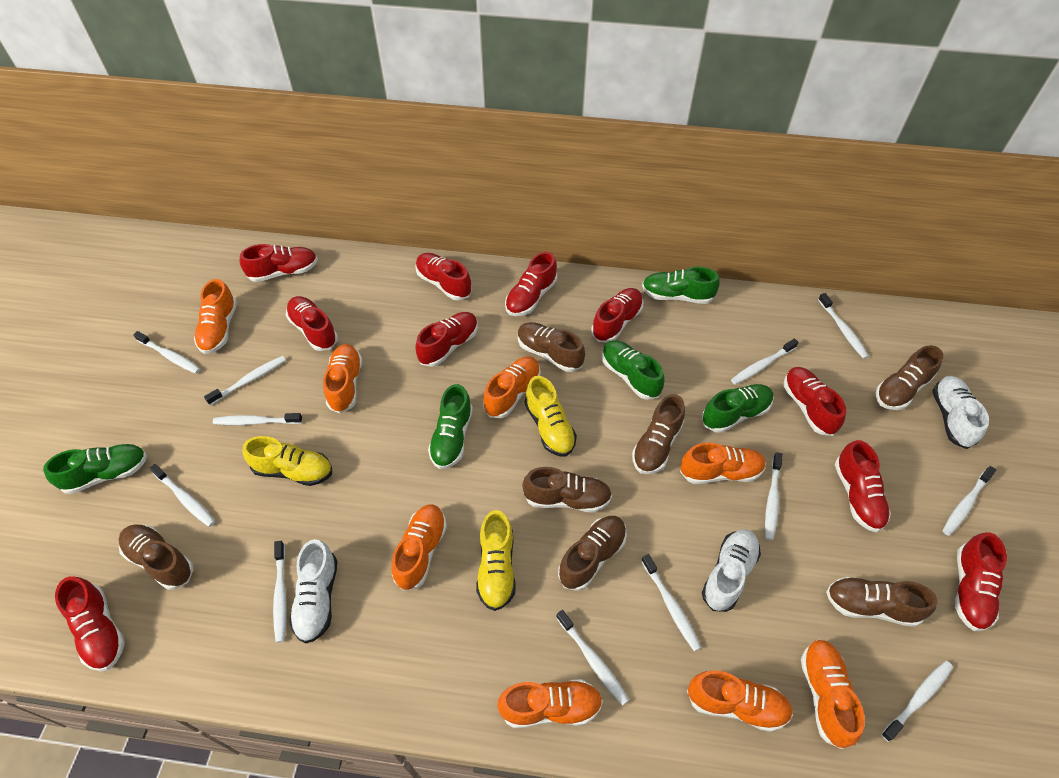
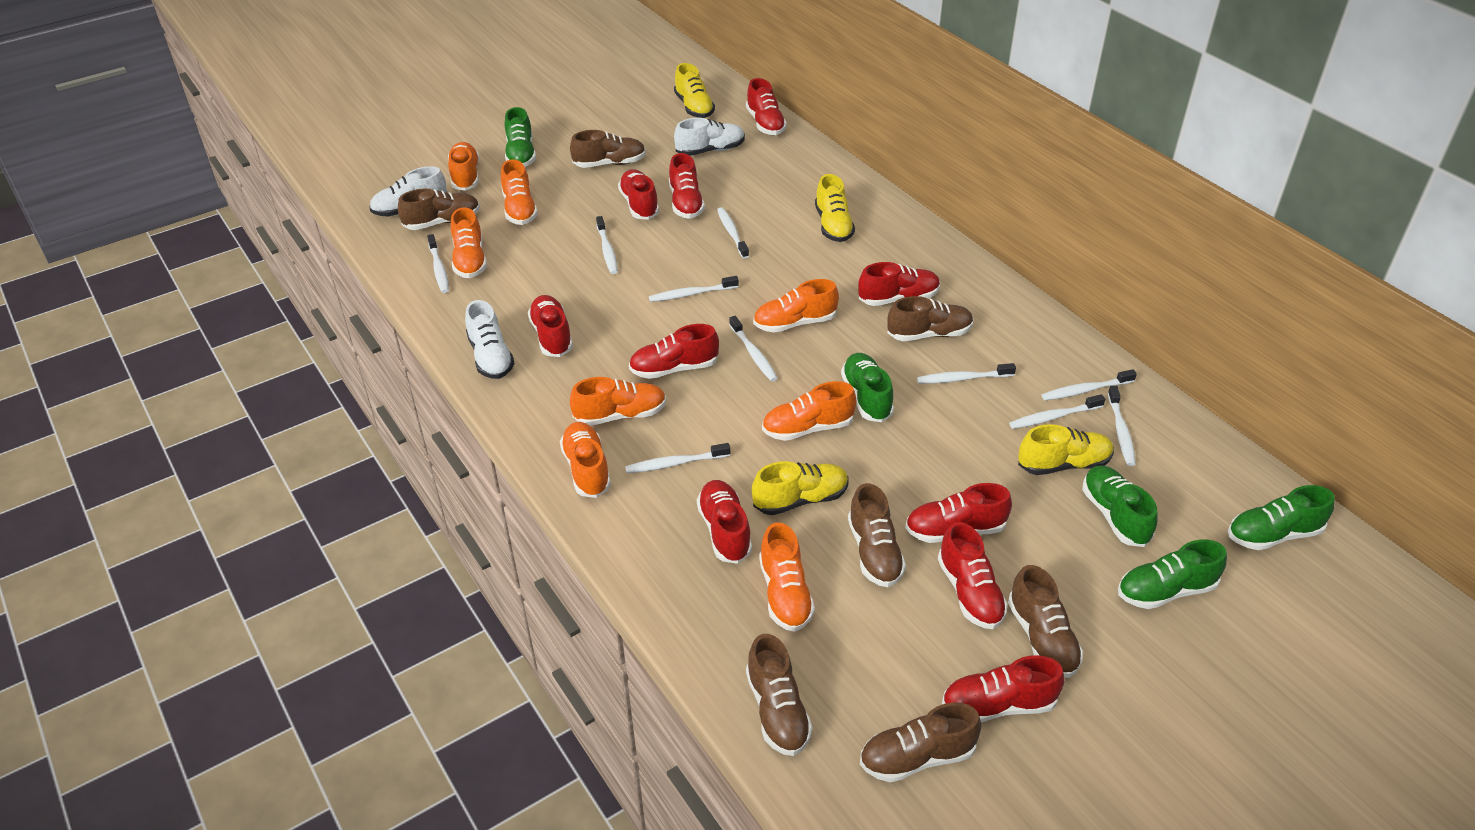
white toothbrush: [133,331,200,374] [150,464,215,527] [204,356,286,405] [213,413,303,425] [273,541,287,643] [556,610,629,706] [641,554,701,651] [731,338,799,384] [765,452,783,540] [818,293,869,359] [881,661,953,742] [942,466,996,536] = 12 -> [427,234,449,293] [596,216,618,274] [625,443,730,473] [649,276,739,302] [717,207,749,259] [729,316,778,382] [917,363,1016,384] [1009,394,1105,429] [1042,369,1137,400] [1108,386,1136,466] = 10
yellow shoe: [243,436,332,486] [476,510,516,611] [525,376,577,457] = 3 -> [674,63,715,118] [752,461,849,515] [815,174,855,242] [1018,424,1114,475] = 4

